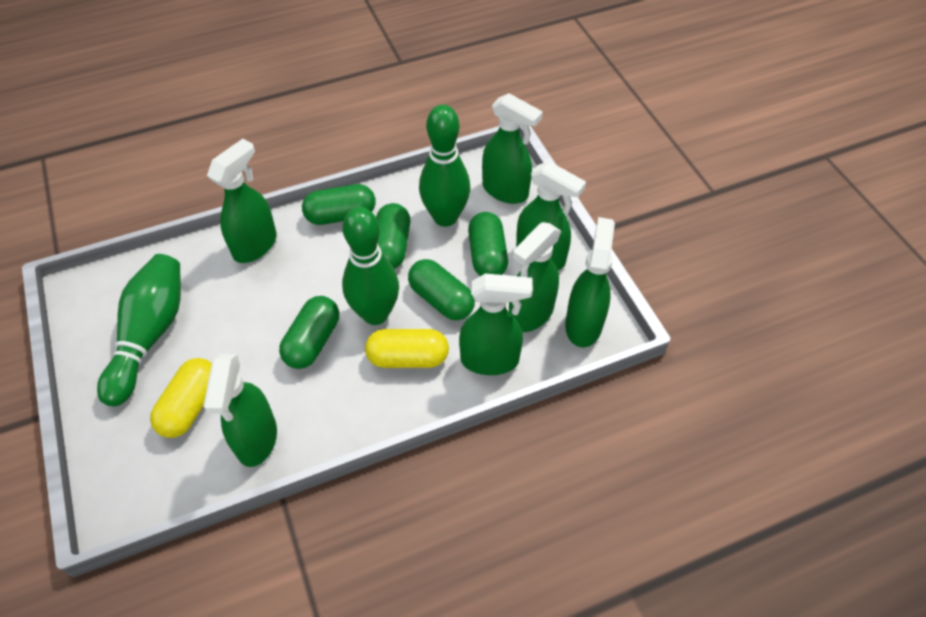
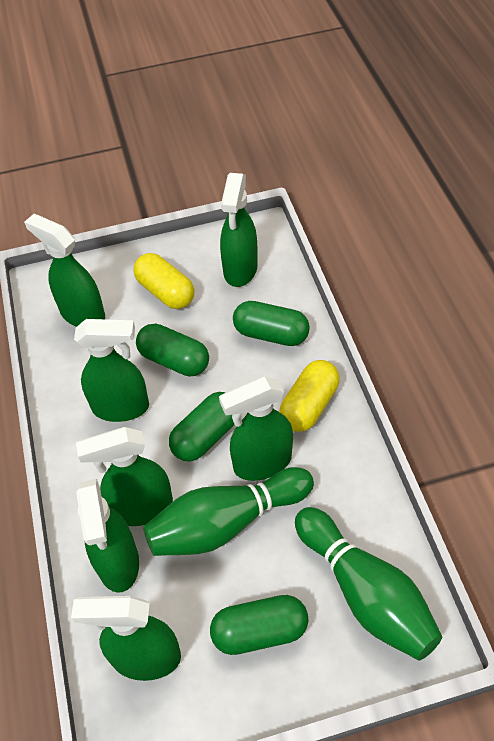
green bowling pin: [97,254,181,406] [342,207,399,325] [419,105,470,227] = 3 -> [143,467,314,556] [295,507,442,661] = 2
green capsule: [279,296,339,369] [302,184,376,225] [376,203,410,269] [408,259,475,320] [468,212,508,276] = 5 -> [136,324,209,377] [169,392,234,461] [210,595,309,655] [233,301,310,346] = 4

